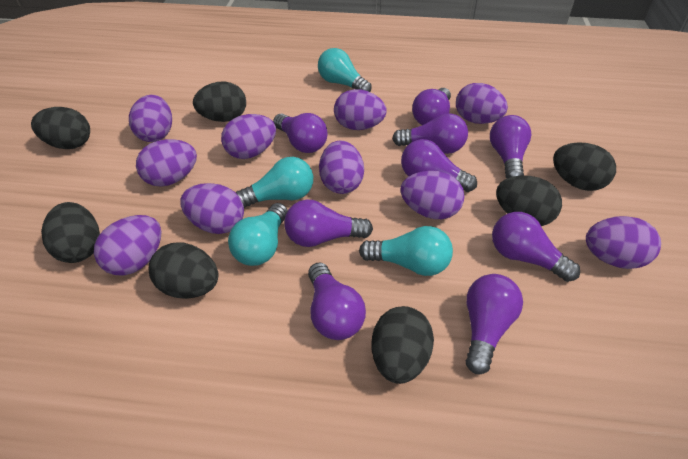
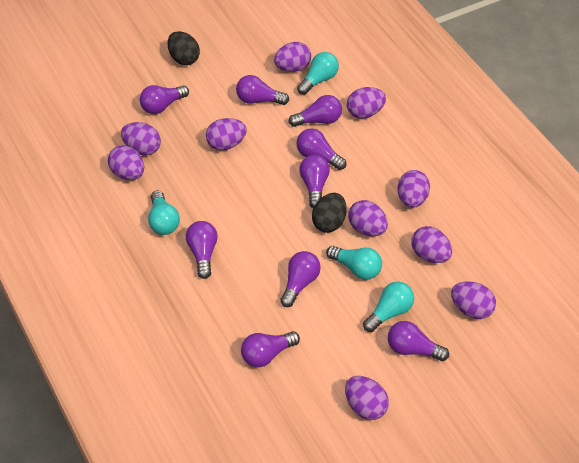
black egg: [31,107,90,149] [41,202,100,263] [149,243,219,299] [193,81,246,122] [372,306,434,384] [496,175,562,226] [553,142,616,191] = 7 -> [168,31,200,65] [312,193,347,233] = 2

